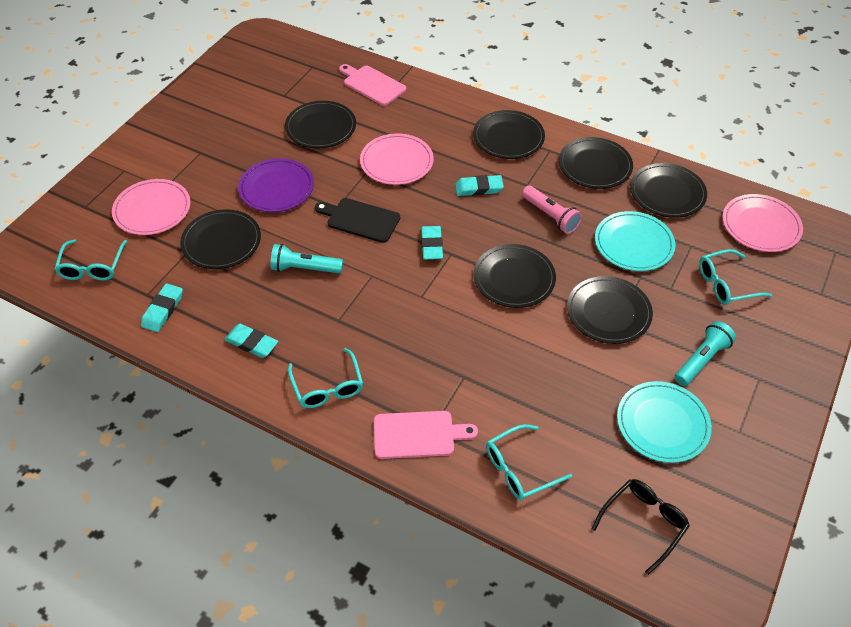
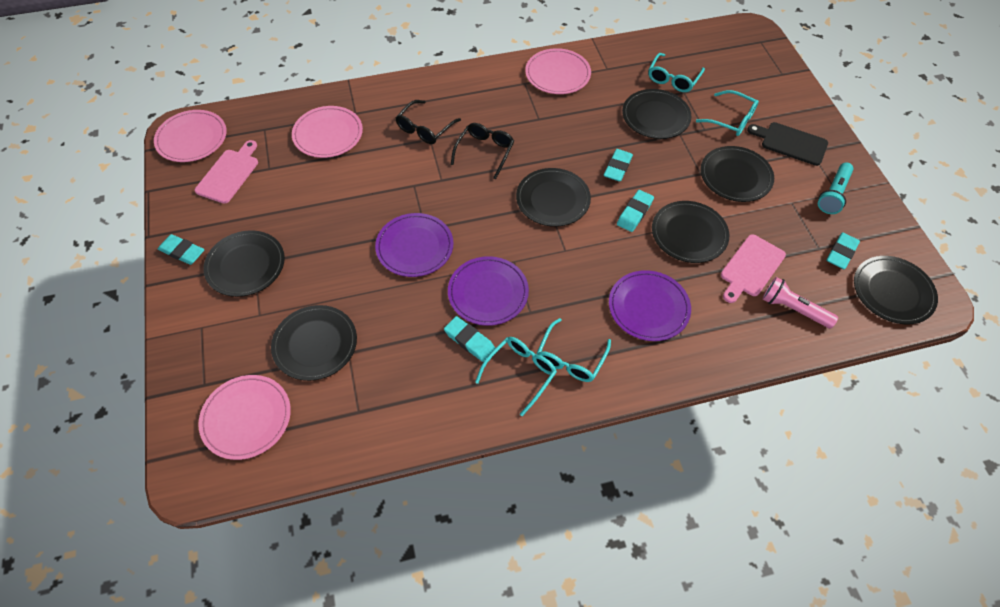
black glasses: [591,479,690,575] = 1 -> [395,100,461,144] [451,123,514,179] = 2
pink plate: [112,179,191,235] [360,133,434,185] [722,194,803,252] = 3 -> [154,110,227,162] [198,375,291,460] [292,106,363,158] [525,48,591,94] = 4
purple plate: [238,158,314,212] = 1 -> [375,213,454,277] [448,256,529,326] [609,270,691,341] = 3
turquoise eraser: [141,283,183,332] [224,324,278,358] [421,226,443,260] [455,175,504,196] = 4 -> [158,234,204,265] [444,316,495,362] [604,149,633,182] [617,190,654,232] [826,232,860,269] = 5
turquoise flashlight: [270,244,343,273] [674,321,736,386] = 2 -> [818,162,854,214] = 1
turquoise plate: [595,211,676,271] [617,381,712,463] = 2 -> none = 0

